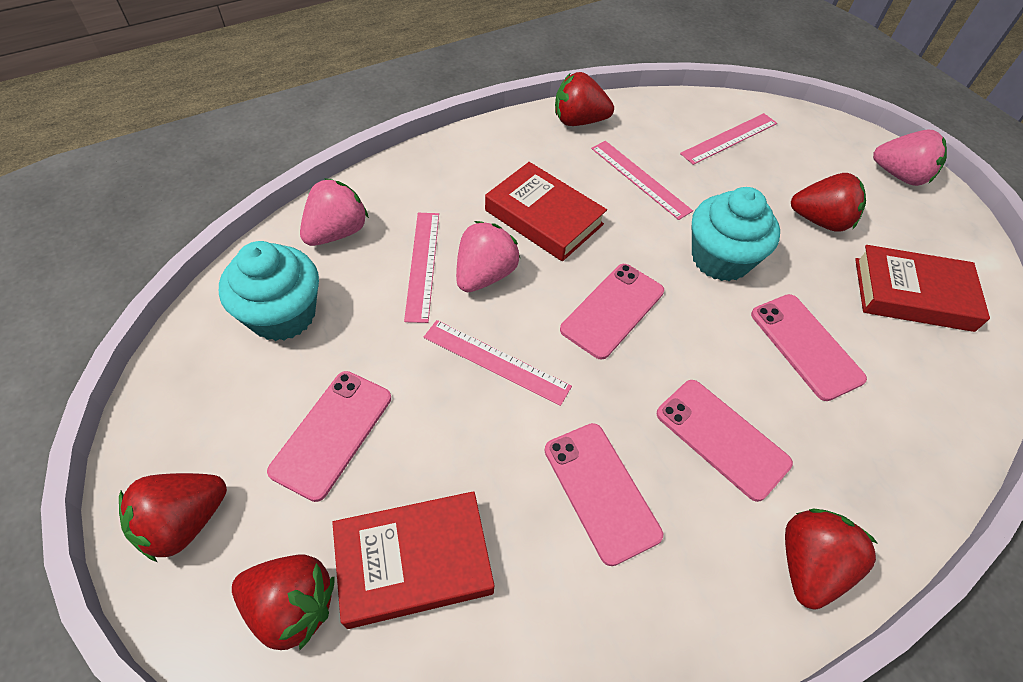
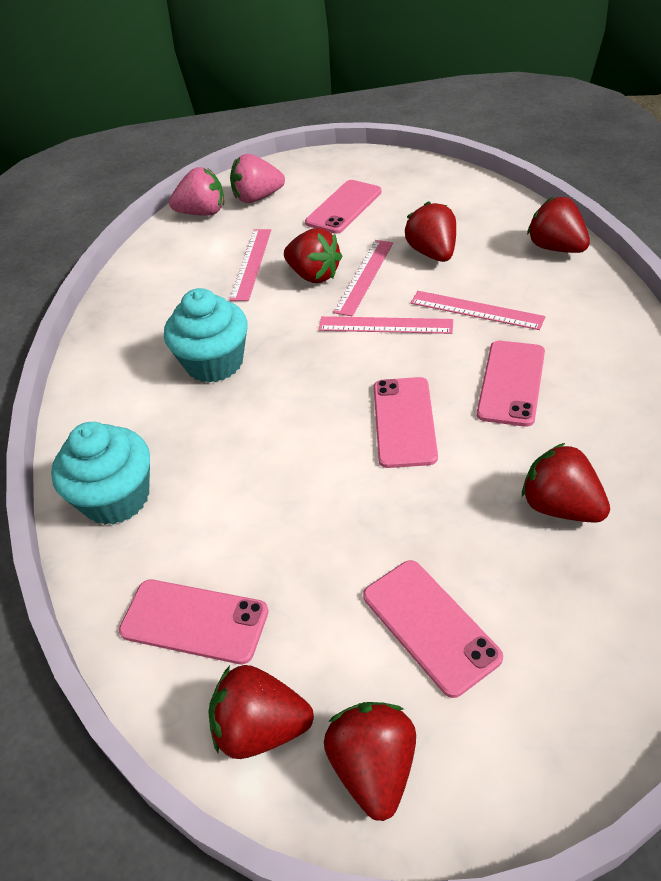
pink strawberry: [300,178,369,246] [456,221,520,292] [873,130,947,186] = 3 -> [169,167,224,216] [230,154,285,203] = 2
red book: [332,491,495,629] [485,162,607,261] [855,245,990,332] = 3 -> none = 0
red strawberry: [119,473,227,562] [232,554,335,650] [555,72,614,126] [785,508,878,610] [791,173,866,232] = 5 -> [208,665,314,759] [284,228,343,283] [324,702,416,821] [405,201,456,262] [522,443,610,523] [527,197,590,253] = 6

